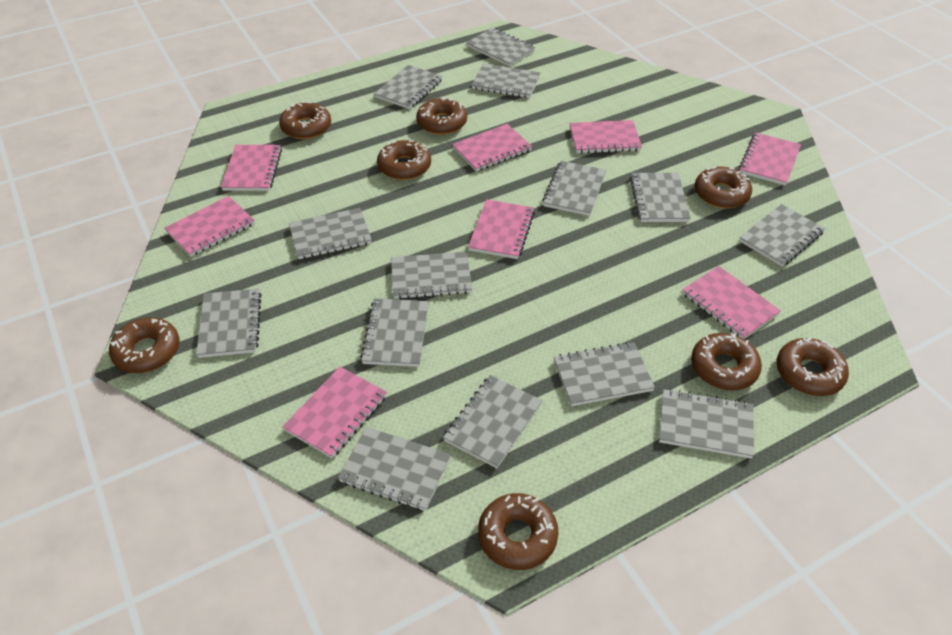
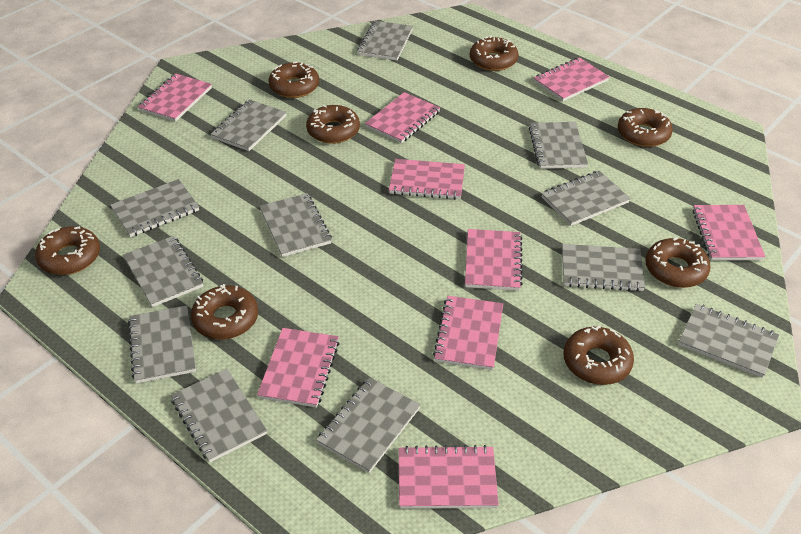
grey notebook: [196,288,262,358] [289,208,372,259] [338,427,451,511] [360,298,429,367] [374,65,443,109] [391,252,472,299] [443,375,543,468] [466,28,535,66] [472,63,540,98] [542,161,606,216] [554,342,655,406] [630,173,691,222] [659,389,754,459] [739,204,825,267] = 14 -> [110,179,199,237] [123,236,203,307] [128,305,196,384] [171,369,267,463] [210,99,287,151] [259,193,332,257] [316,377,421,473] [357,21,413,60] [529,122,588,169] [541,171,631,226] [562,244,645,292] [678,304,779,378] = 12
pink notebook: [165,196,255,257] [221,145,282,191] [283,367,387,458] [452,124,532,172] [468,199,535,259] [569,120,642,154] [682,266,781,339] [739,133,801,186] = 8 -> [138,74,212,122] [257,328,340,408] [365,92,440,143] [389,159,465,200] [399,445,499,509] [433,296,503,370] [465,229,523,291] [534,57,609,101] [692,205,765,261] = 9

